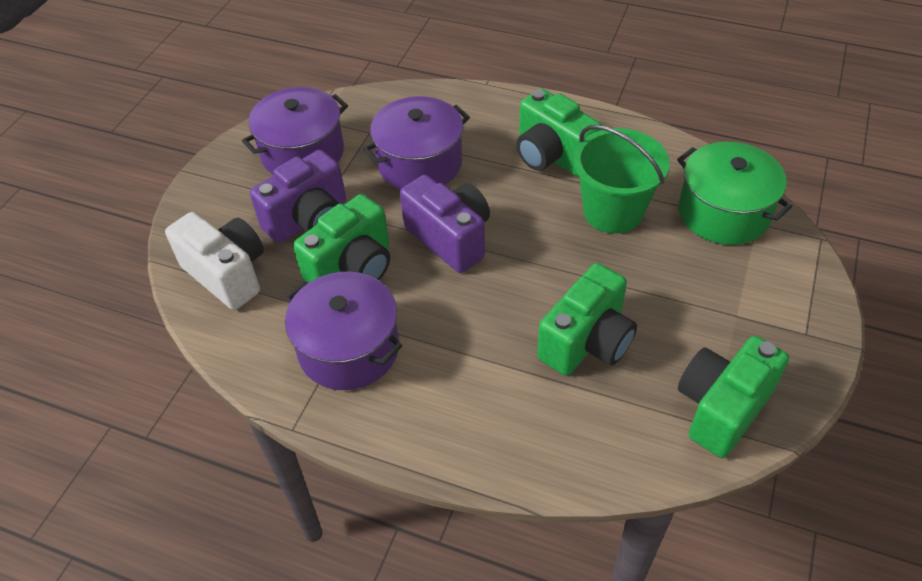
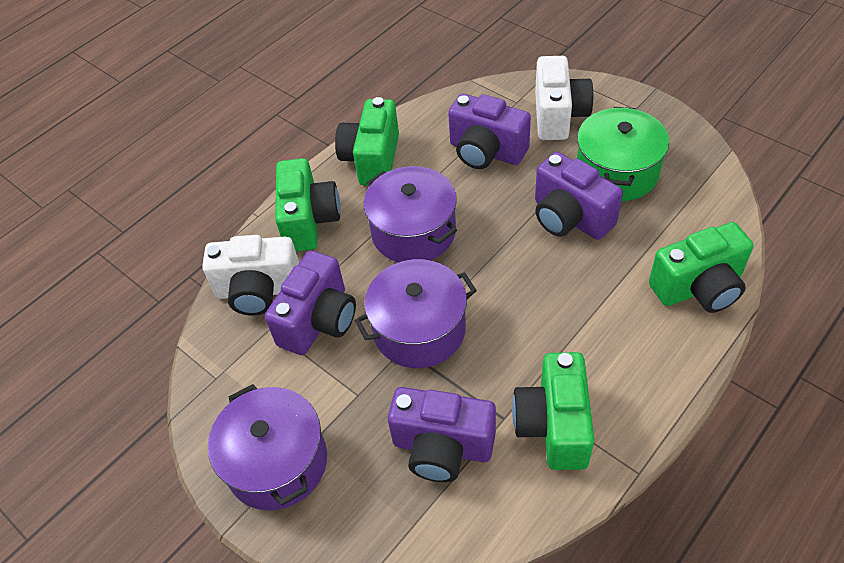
green bucket: [573,125,670,234] = 1 -> none = 0
purple camera: [250,150,346,243] [400,175,490,273] = 2 -> [265,250,356,355] [388,387,496,482] [448,94,531,169] [535,152,623,240] = 4
white camera: [165,212,264,310] = 1 -> [202,235,299,315] [535,56,594,140] = 2

